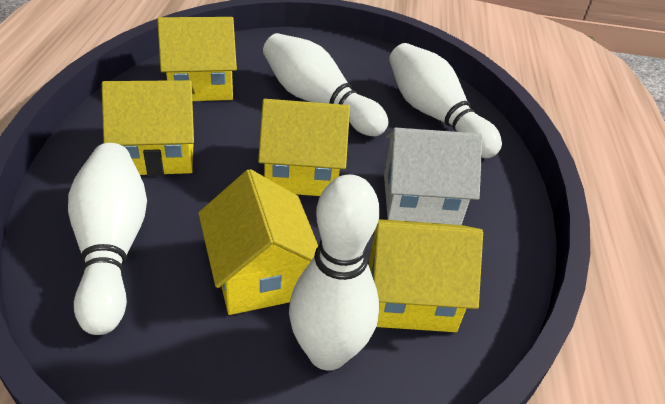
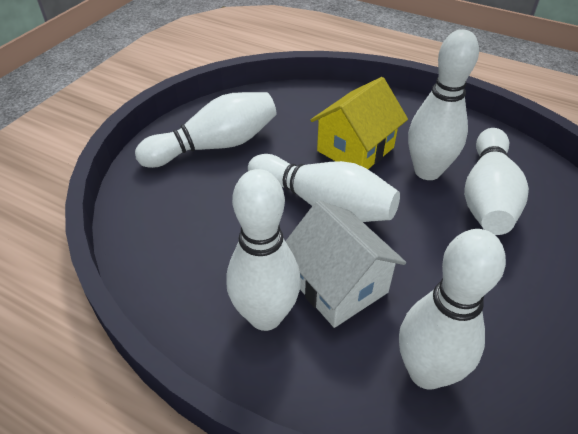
white bowling pin: [68,143,147,335] [263,33,388,136] [289,175,380,370] [389,43,502,158] = 4 -> [135,92,277,168] [226,169,301,331] [248,154,400,222] [399,229,506,390] [408,29,479,180] [464,128,529,235] = 6
yellow house: [102,80,195,176] [157,17,237,101] [198,169,318,315] [258,99,350,196] [369,219,483,332] = 5 -> [310,77,408,169] = 1

